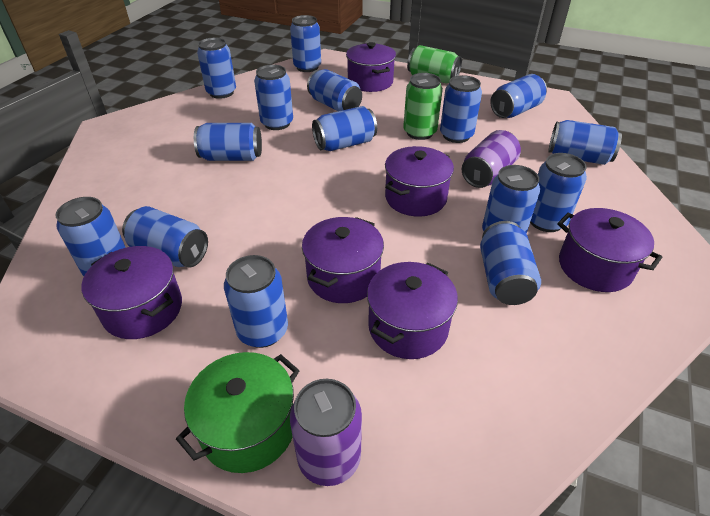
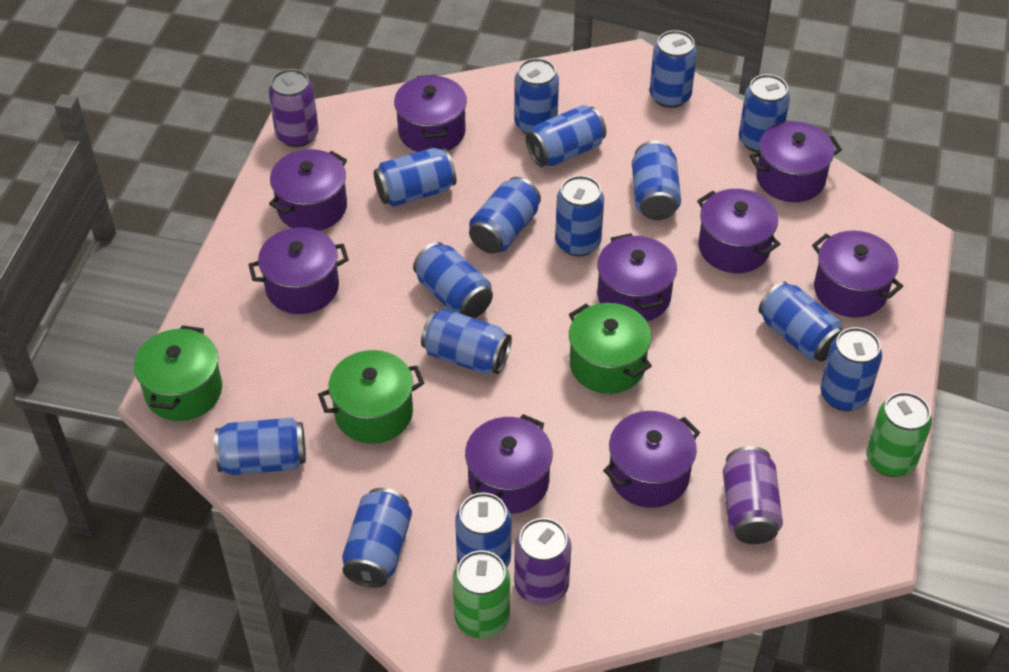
green pot: [176,352,300,473] = 1 -> [134,325,222,421] [318,350,424,444] [569,303,652,394] = 3
purple can: [290,379,362,486] [462,130,521,188] = 2 -> [269,69,319,147] [514,518,572,605] [723,446,783,544] = 3
purple pot: [81,246,182,339] [302,217,384,303] [346,42,396,92] [367,262,458,359] [385,146,454,217] [557,208,662,292] = 6 -> [248,227,349,314] [269,149,347,231] [394,75,467,152] [465,414,553,514] [597,233,677,321] [603,411,700,508] [697,189,780,273] [749,121,842,202] [812,230,903,317] = 9

